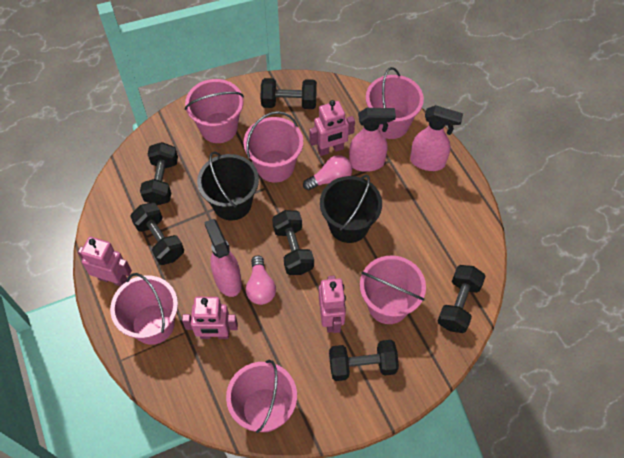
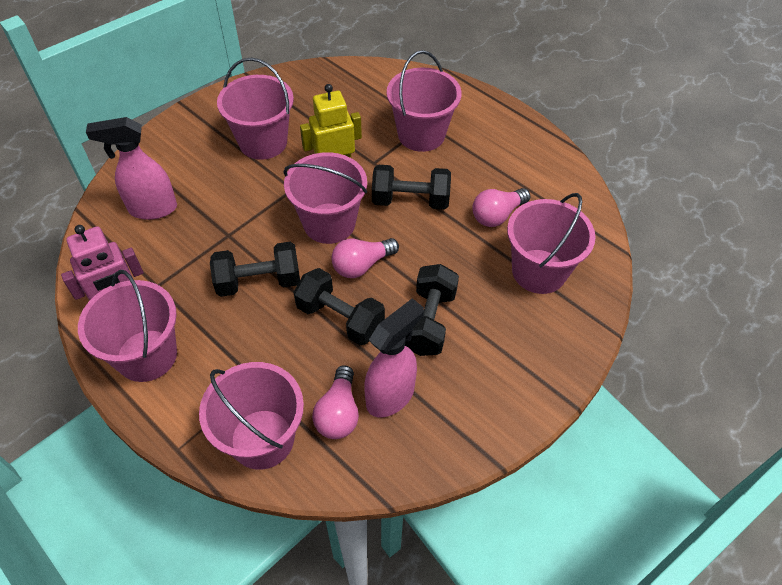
black bucket: [197,151,259,220] [320,175,382,243] = 2 -> none = 0
black dumbbell: [130,202,184,265] [140,142,178,205] [260,78,317,109] [272,210,314,275] [329,340,399,381] [438,265,486,333] = 6 -> [210,242,300,297] [294,268,385,345] [372,165,451,210] [405,264,459,356] = 4
pink light bulb: [246,256,276,305] [303,155,352,190] = 2 -> [312,365,359,439] [331,238,399,278] [472,188,530,227] = 3
pink robot: [78,237,132,287] [182,297,238,339] [309,100,355,156] [319,276,346,333] = 4 -> [61,225,143,301] = 1
pink spray bottle: [204,219,242,297] [349,108,396,172] [410,105,463,171] = 3 -> [86,117,177,220] [364,298,424,417] = 2
yellow robot: none = 0 -> [300,84,362,158] = 1

